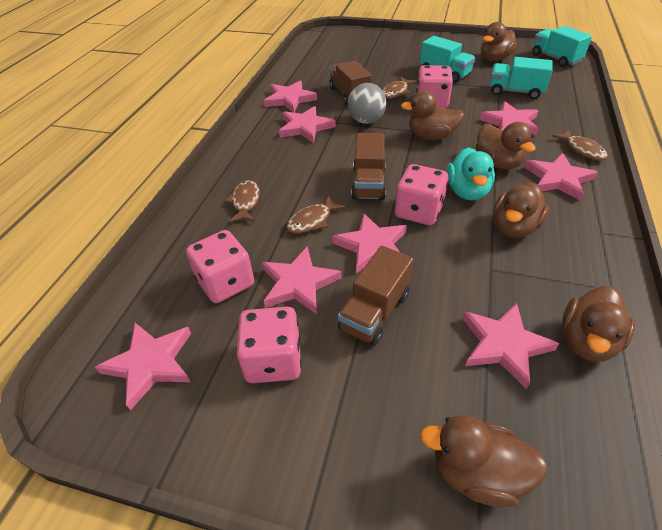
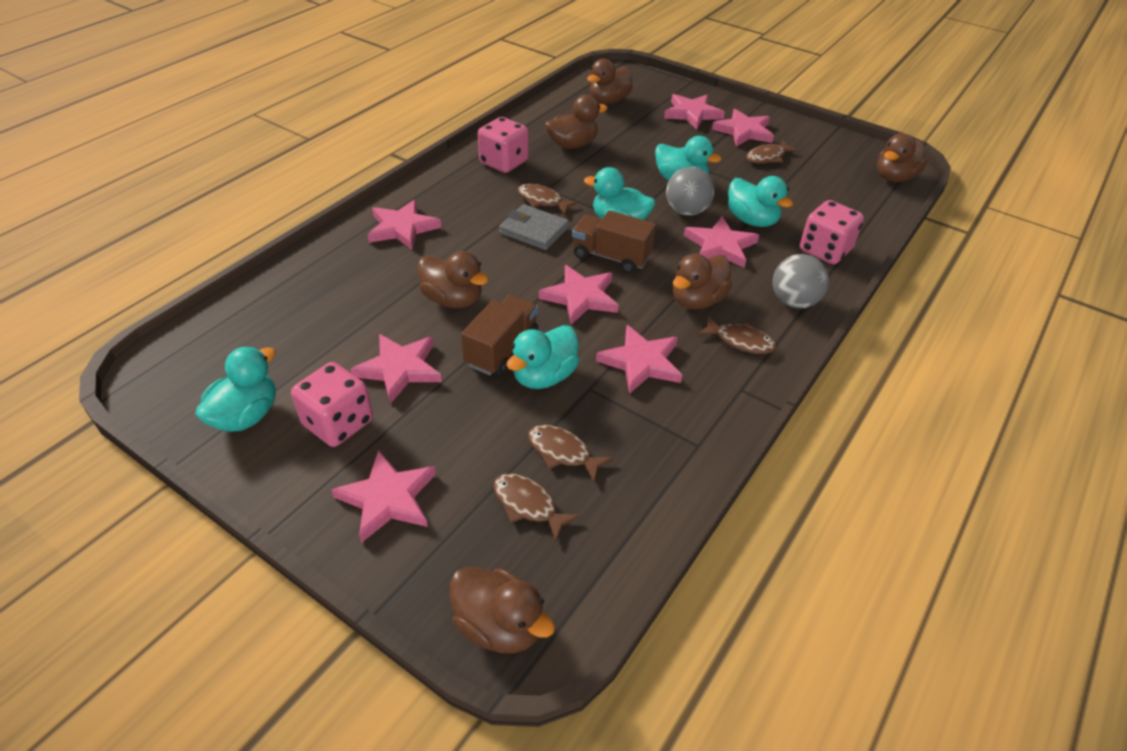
brown fish: [225,180,260,222] [286,195,346,234] [382,77,417,99] [552,129,608,161] = 4 -> [494,473,580,541] [518,184,579,214] [528,425,613,482] [697,316,776,354] [747,140,799,163] = 5
brown truck: [329,61,371,106] [338,246,414,345] [351,133,386,200] = 3 -> [461,295,538,375] [572,211,656,273] = 2
grey ball: [348,83,386,124] = 1 -> [666,167,714,216] [772,254,829,308] = 2
grey wallet: none = 0 -> [499,204,569,250] = 1
pink dice: [186,230,254,303] [236,307,301,383] [395,164,448,225] [416,65,453,108] = 4 -> [291,362,373,447] [478,117,529,173] [800,200,864,264] = 3
turquoise duck: [447,148,495,201] = 1 -> [195,347,276,432] [507,325,579,389] [584,167,655,220] [655,136,722,181] [728,176,793,227] = 5
turquoise truck: [420,36,475,82] [490,57,553,99] [532,26,592,67] = 3 -> none = 0

